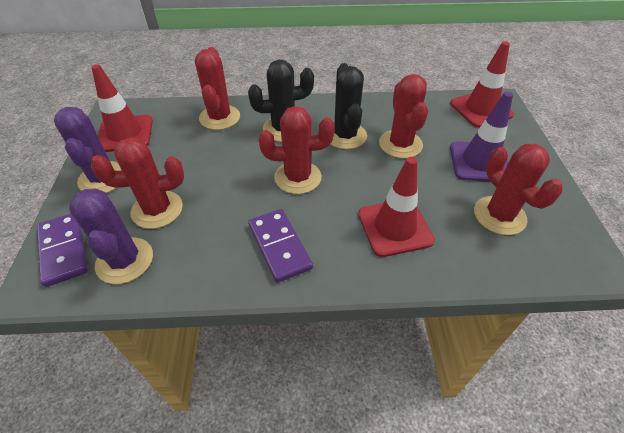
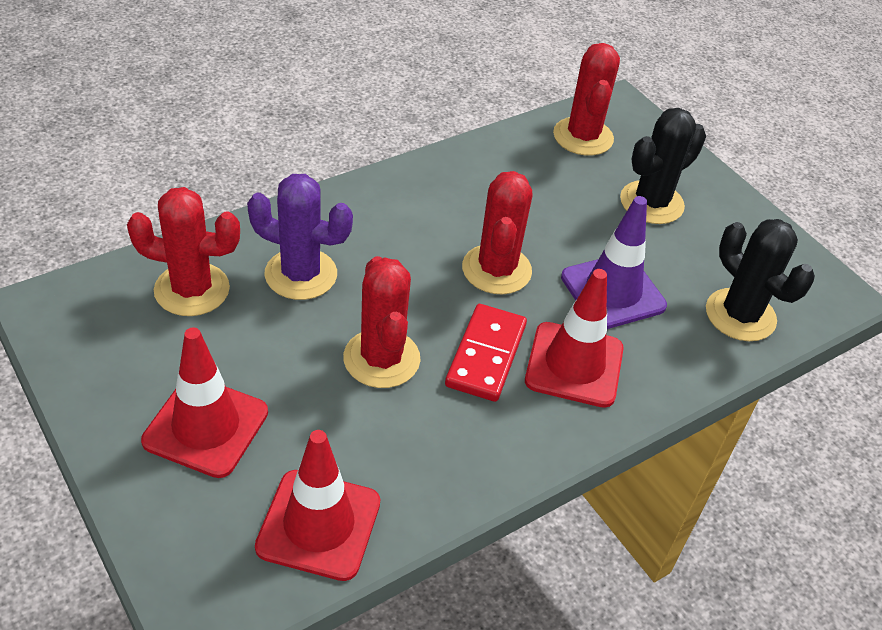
purple cactus: [54,107,122,193] [69,189,153,284] = 2 -> [247,174,353,300] = 1
purple domino: [37,213,88,287] [248,209,313,283] = 2 -> none = 0
red cactus: [91,137,184,229] [195,47,240,130] [259,106,335,194] [379,74,428,158] [474,144,563,235] = 5 -> [127,187,240,316] [343,256,421,388] [462,171,533,295] [553,43,620,156] = 4
red domino: none = 0 -> [445,304,527,402] = 1

